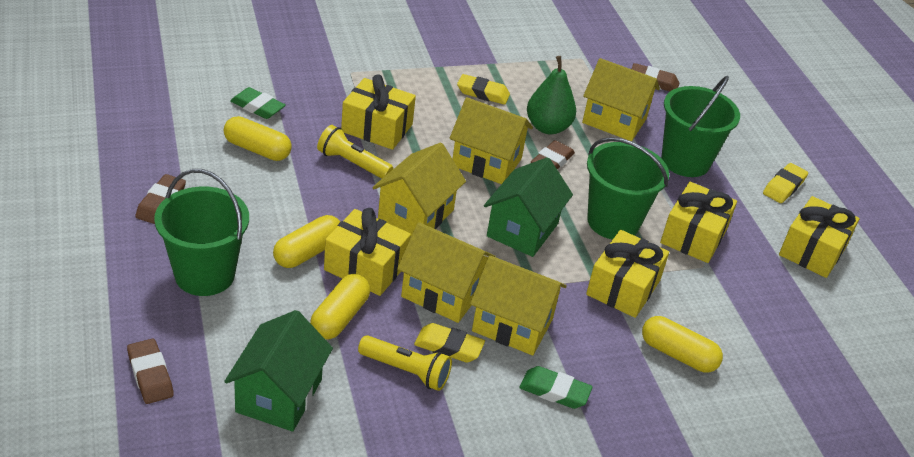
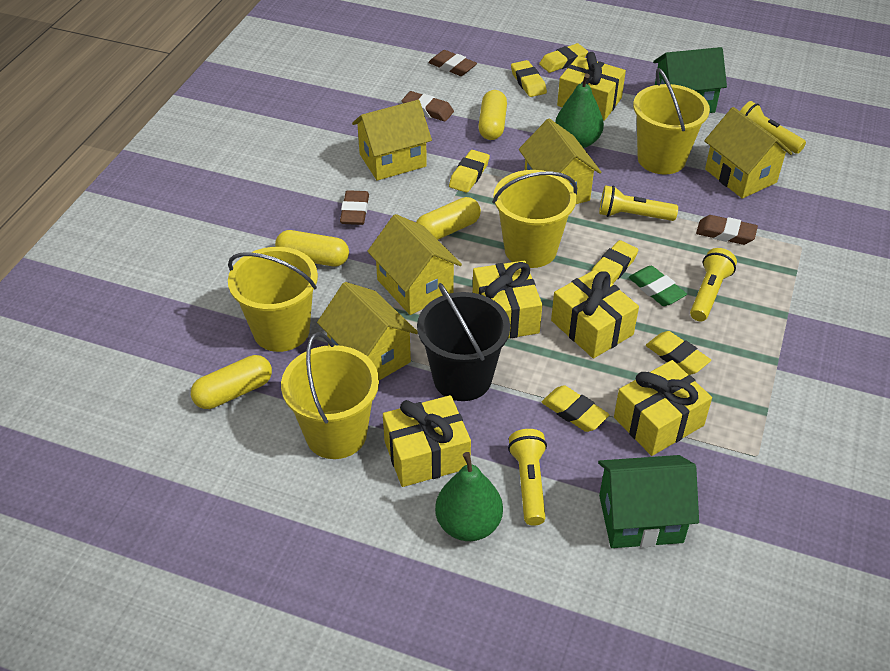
black bucket: none = 0 -> [417,283,510,401] = 1
green bucket: [154,169,249,296] [587,137,669,240] [661,76,740,177] = 3 -> none = 0
green eraser: [230,87,286,119] [520,366,593,409] = 2 -> [629,266,687,306] = 1
green pear: [527,56,576,134] = 1 -> [435,452,503,541] [555,74,604,148] = 2
yellow bucket: none = 0 -> [228,247,318,352] [281,332,379,459] [492,170,577,268] [633,68,710,175] = 4
yellow eraser: [414,323,485,363] [457,74,510,105] [763,163,808,203] = 3 -> [449,150,490,193] [511,60,547,97] [539,43,588,73] [542,385,609,432] [592,240,638,284] [646,331,711,375] = 6
yellow flashlight: [317,125,393,179] [358,335,452,391] = 2 -> [508,429,547,526] [599,185,678,221] [690,248,737,321] [740,101,806,154] = 4

